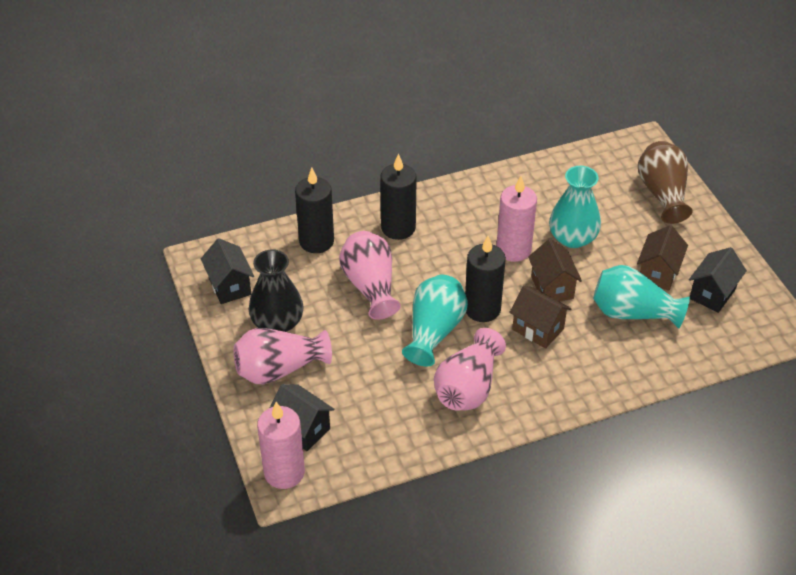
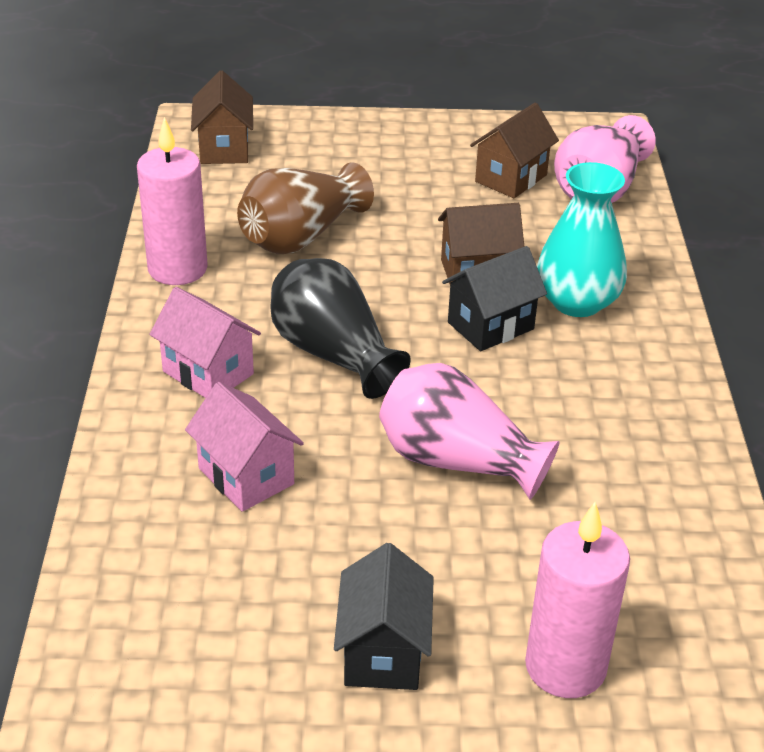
black candle: [295,167,334,253] [380,153,417,240] [465,236,506,322] = 3 -> none = 0
black house: [201,238,254,304] [270,384,334,451] [689,247,747,313] = 3 -> [334,543,434,690] [442,246,547,351] = 2
pink house: none = 0 -> [149,287,261,398] [185,382,304,512] = 2
pink vase: [234,328,332,384] [339,231,401,320] [434,328,506,411] = 3 -> [379,363,560,500] [554,115,656,203] = 2
turquoise vase: [402,275,468,367] [549,166,601,248] [593,265,690,329] = 3 -> [537,162,627,317] = 1

